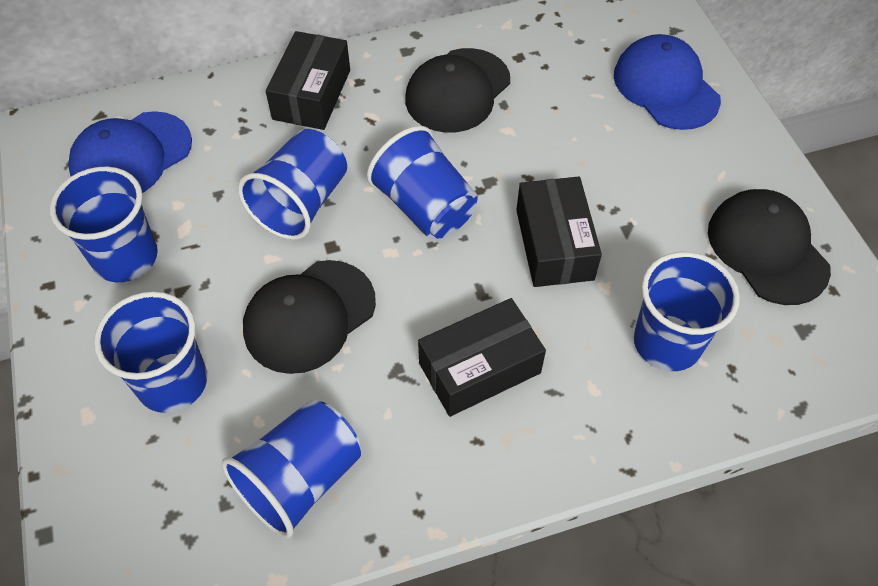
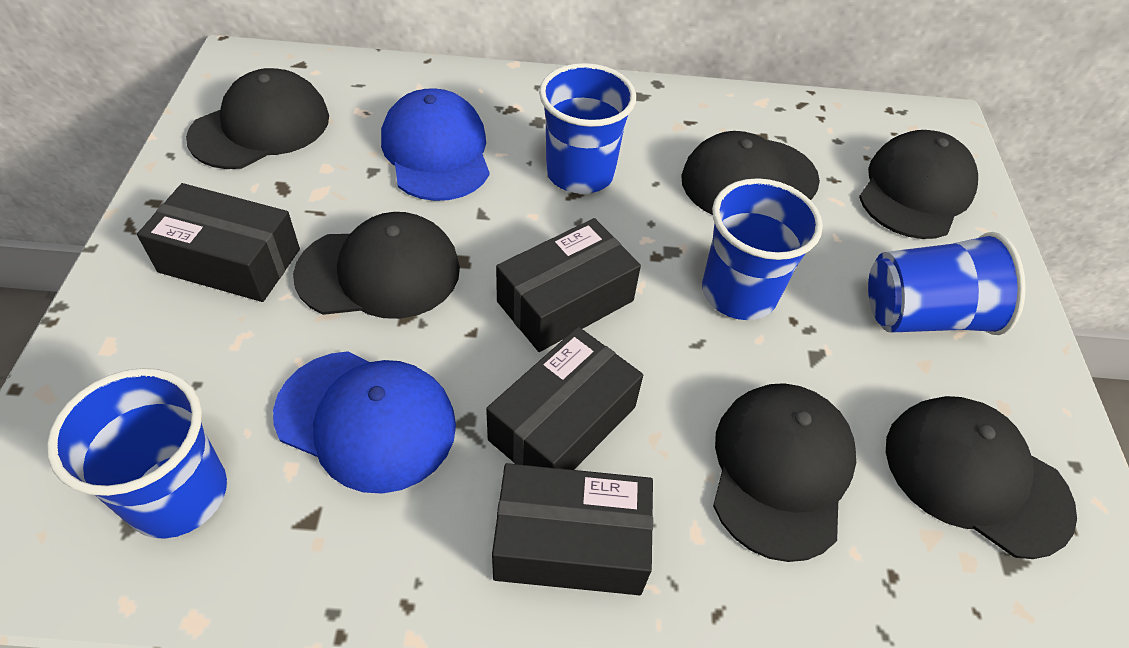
black box: [266,31,350,130] [418,298,546,417] [516,177,602,287] = 3 -> [137,183,300,302] [486,327,643,470] [492,463,653,595] [496,218,641,352] = 4
black cap: [243,260,376,374] [405,48,510,133] [708,189,831,305] = 3 -> [186,68,329,169] [293,212,460,319] [681,131,820,215] [713,383,856,562] [859,130,978,239] [886,396,1077,559] = 6
blue cup: [50,166,158,282] [94,291,207,413] [222,400,361,538] [238,129,347,240] [367,126,478,239] [634,252,740,371] = 6 -> [47,368,227,539] [539,63,636,194] [702,178,823,320] [868,232,1026,335] = 4

